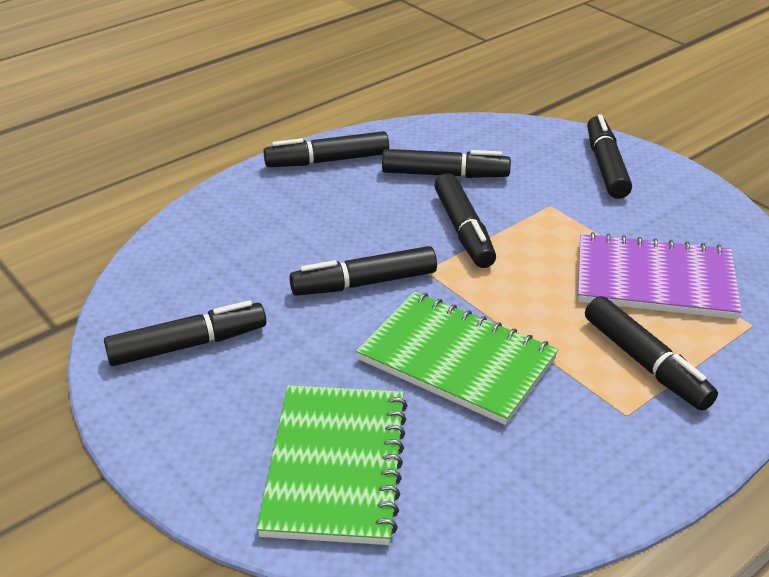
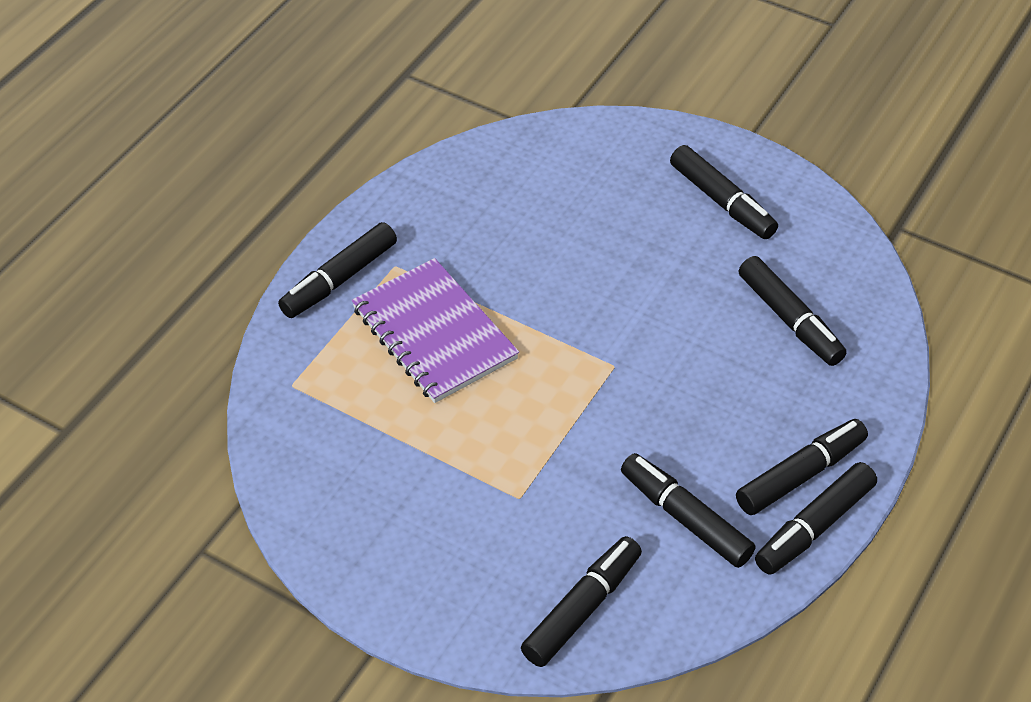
green notebook: [257,385,408,545] [356,292,558,425] = 2 -> none = 0

